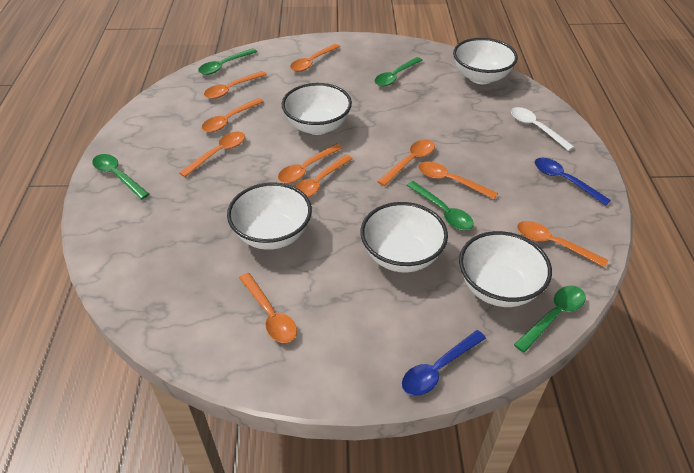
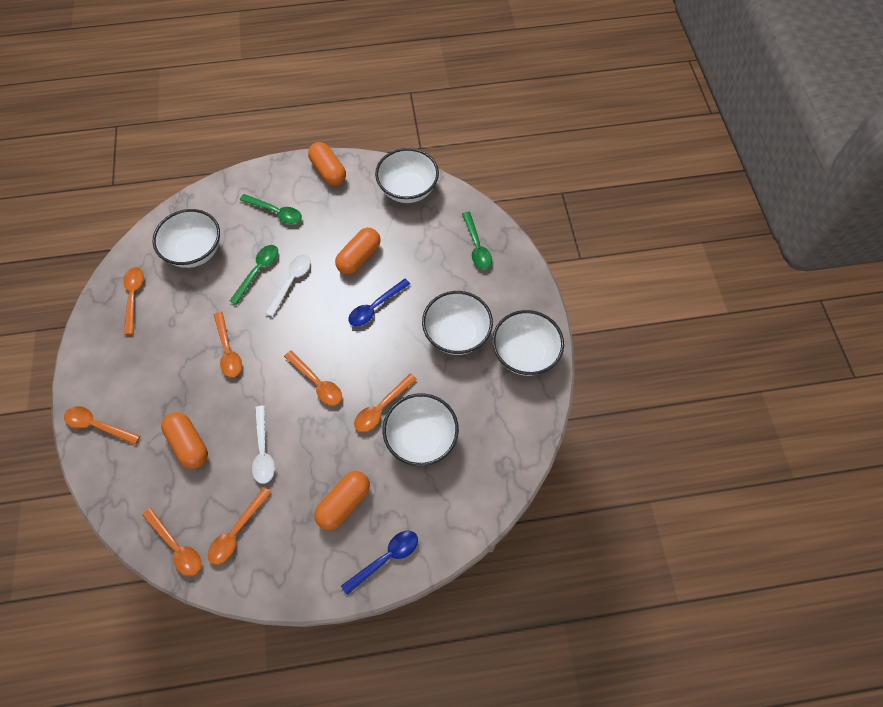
green spoon: [92,154,149,199] [198,48,257,75] [374,57,422,86] [407,181,474,230] [514,286,586,353] = 5 -> [230,245,278,305] [240,194,302,224] [462,212,492,269] = 3
orange capsule: none = 0 -> [161,412,208,469] [308,142,346,186] [314,471,370,530] [335,228,381,274] = 4
orange spoon: [179,131,245,177] [202,98,264,132] [204,71,267,99] [239,273,297,343] [278,144,342,183] [290,44,340,72] [294,155,353,198] [377,140,435,186] [418,161,498,199] [517,221,609,267] = 10 -> [64,406,140,445] [123,267,144,335] [142,508,202,576] [208,487,272,565] [214,312,242,377] [284,351,342,405] [354,373,417,432] = 7
white spoon: [511,107,574,151] = 1 -> [252,405,275,484] [266,255,311,317] = 2

